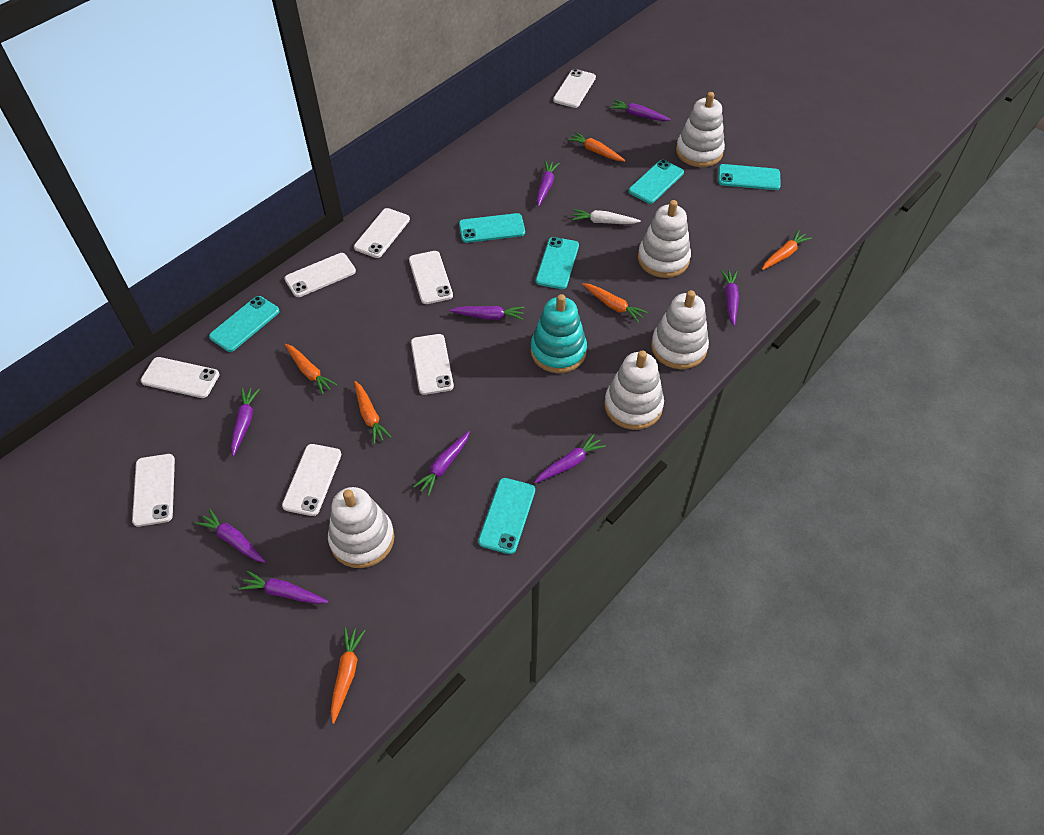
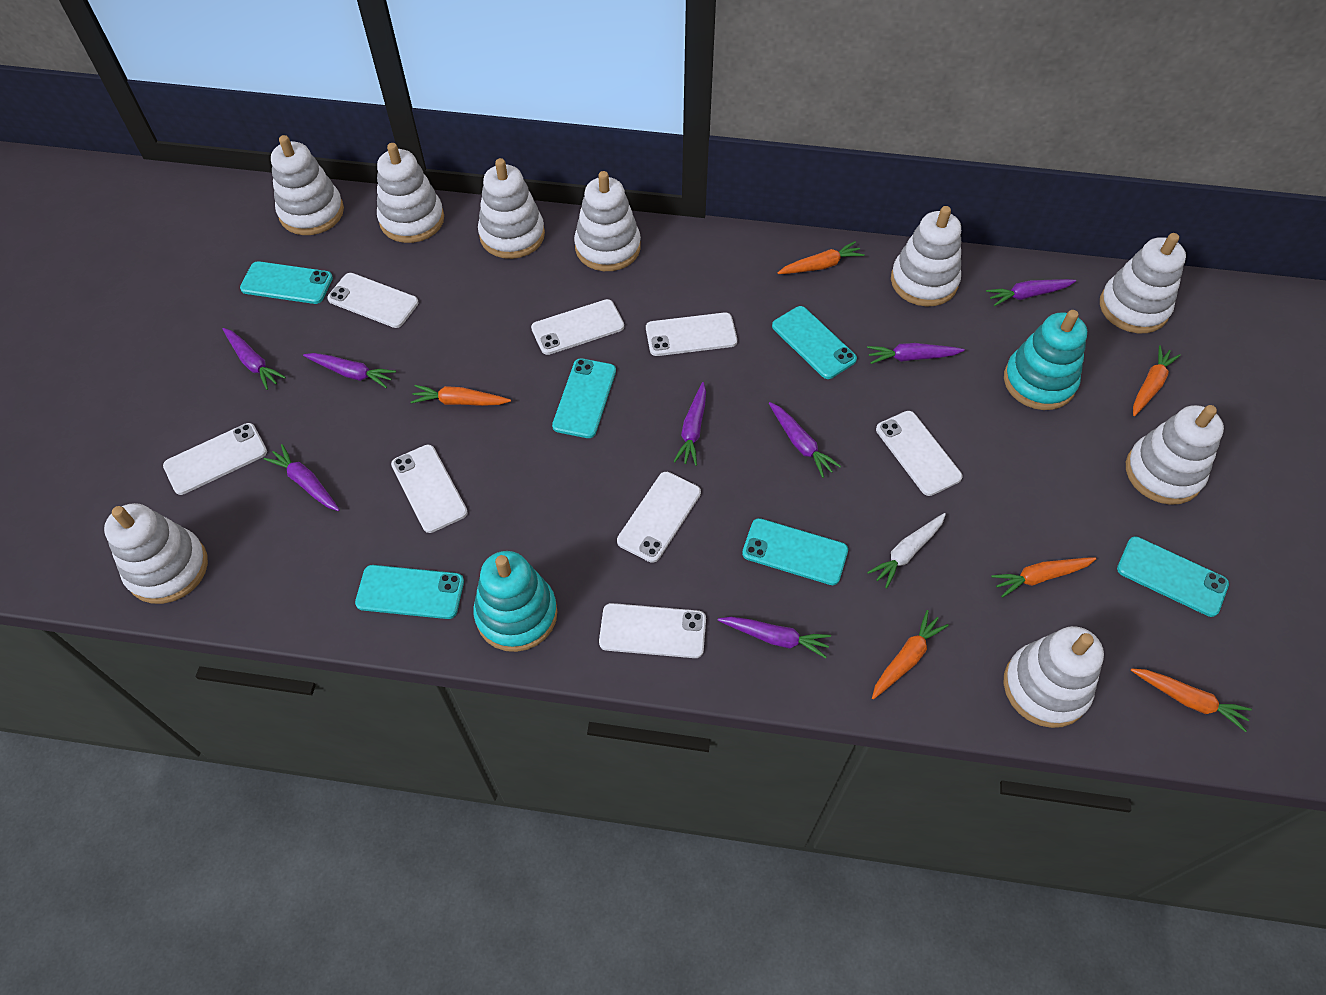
purple carrot: [195,509,266,563] [231,388,260,456] [239,571,329,604] [413,431,470,496] [449,306,524,320] [534,434,606,483] [537,161,559,207] [610,100,671,121] [721,270,739,326] = 9 -> [223,328,286,390] [264,444,340,511] [303,353,396,388] [674,382,706,466] [718,617,831,658] [769,402,841,478] [867,343,965,364] [986,279,1076,306] = 8
turquoise stacking toy: [531,294,587,373] = 1 -> [473,551,558,652] [1004,310,1087,410] = 2
white stacking toy: [328,487,395,568] [604,350,664,430] [638,200,691,278] [651,290,709,369] [676,92,725,167] = 5 -> [104,503,208,604] [271,135,344,235] [377,143,444,243] [478,158,545,259] [574,171,641,271] [891,206,961,307] [1003,626,1104,728] [1100,233,1186,333] [1126,405,1224,505] = 9

